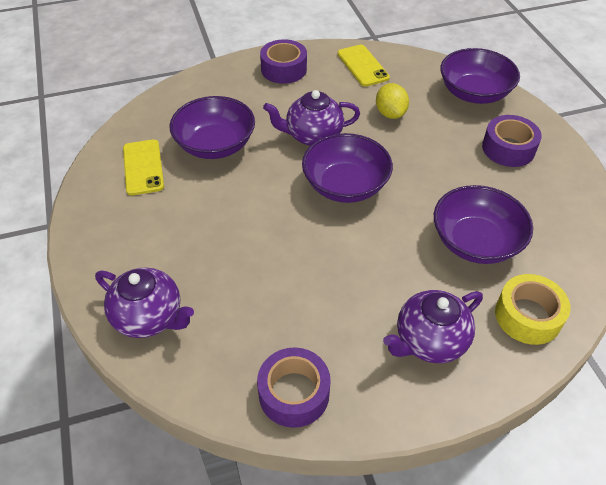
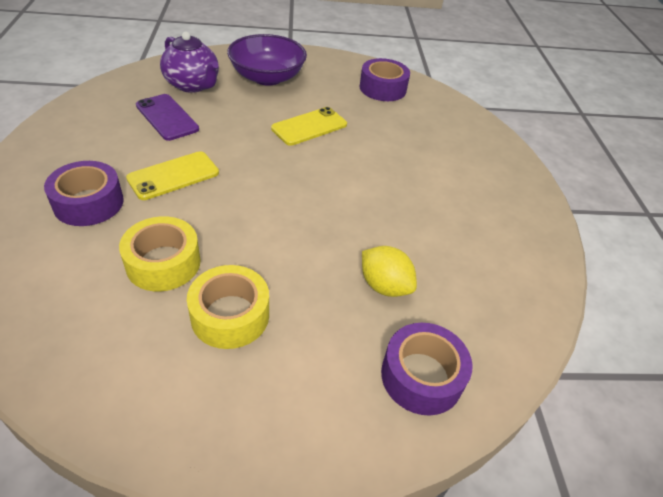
purple bowl: [170,96,255,159] [302,133,393,203] [434,185,533,264] [440,48,520,104] = 4 -> [227,34,307,85] = 1
purple phone: none = 0 -> [136,94,199,141] = 1
purple teapot: [95,267,194,338] [263,90,360,146] [383,290,483,363] = 3 -> [160,32,219,93] = 1
yellow tape: [495,274,571,345] = 1 -> [119,216,201,292] [187,265,269,349] = 2

